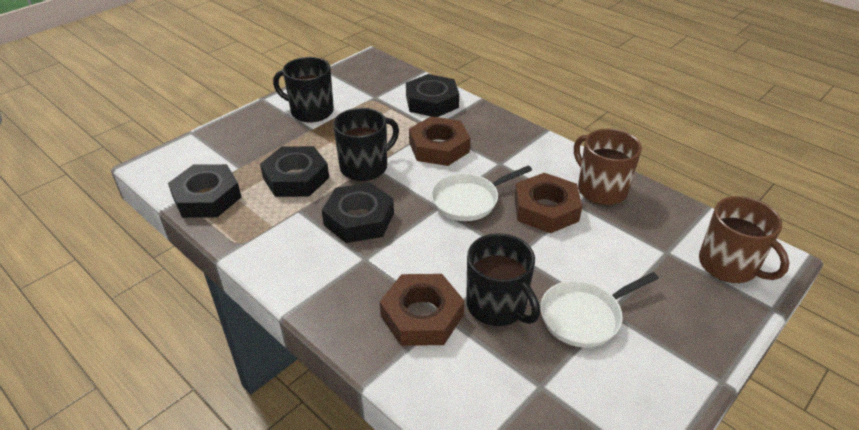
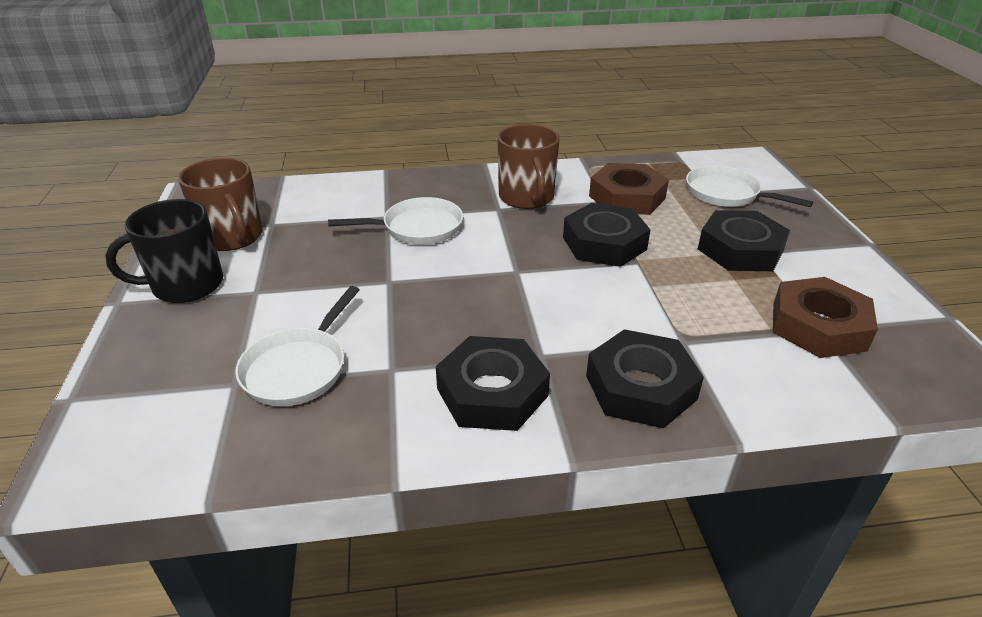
black mug: [273,57,334,123] [333,108,399,181] [466,233,540,326] = 3 -> [106,199,223,303] = 1
brown nut: [380,274,464,346] [409,116,470,166] [514,173,582,233] = 3 -> [589,163,669,215] [773,277,878,358] = 2
white pan: [431,165,532,221] [540,272,659,348] = 2 -> [235,286,359,406] [328,197,463,245] [686,165,813,207] = 3

